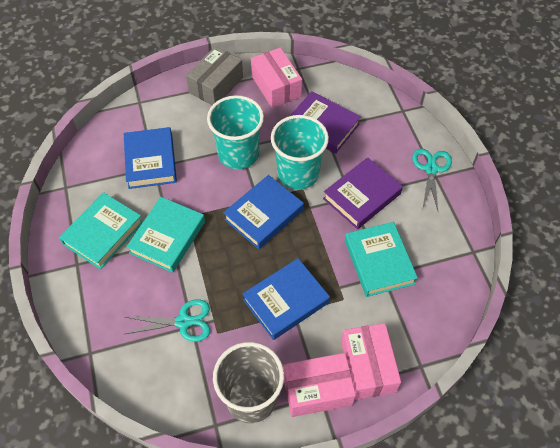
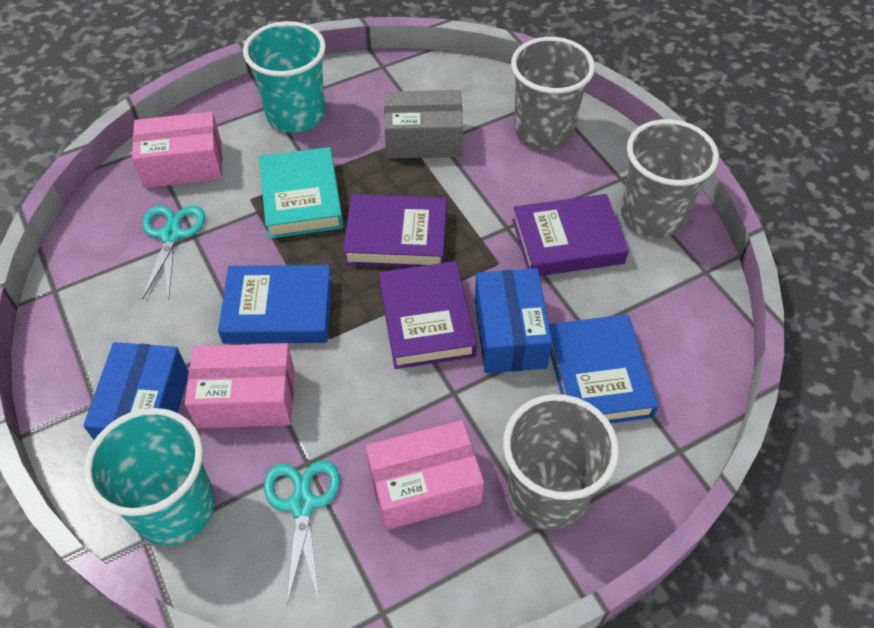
blue book: [124,127,177,189] [223,175,304,249] [242,258,330,340] = 3 -> [218,265,332,344] [549,314,659,423] = 2
blue box: none = 0 -> [83,342,189,440] [475,268,552,373] = 2
grey cup: [213,342,284,423] = 1 -> [503,394,619,531] [511,37,595,149] [621,119,719,238] = 3
purple book: [290,91,361,154] [323,157,403,229] = 2 -> [343,194,447,267] [379,261,477,369] [512,194,629,276] = 3
turquoise book: [59,192,143,269] [126,197,205,273] [345,222,418,297] = 3 -> [259,147,343,239] = 1

